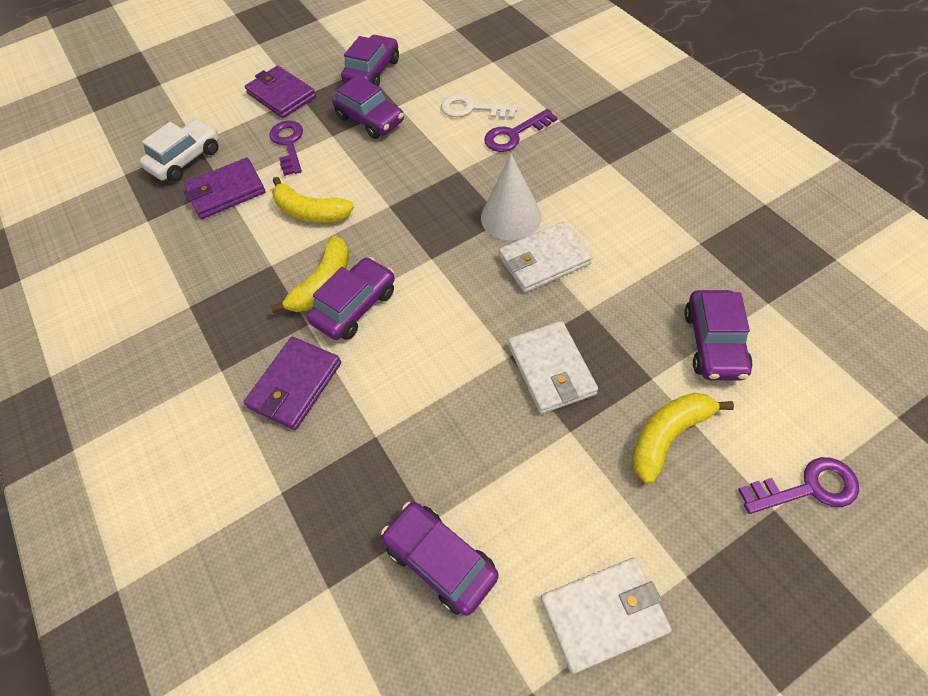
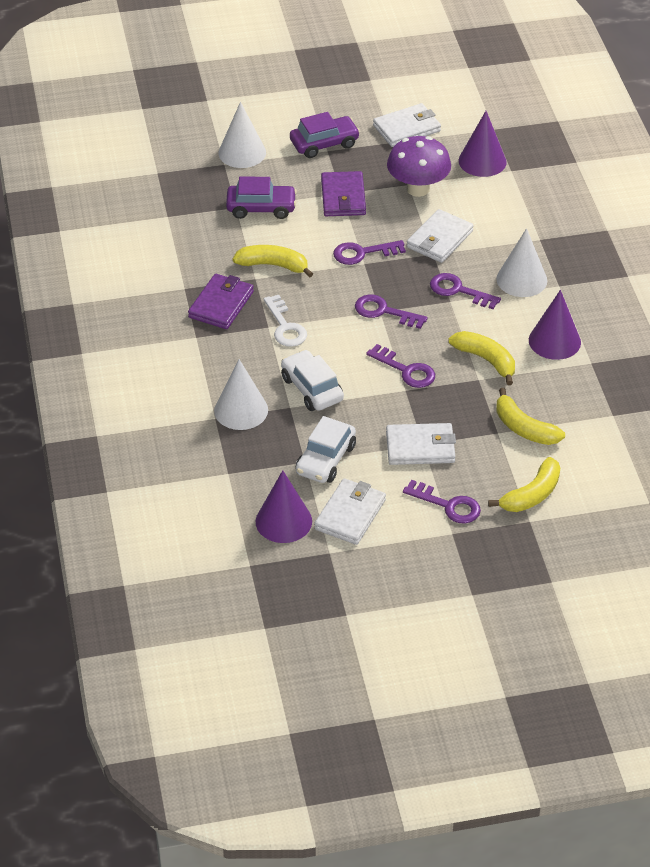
purple car: [307,257,395,340] [332,75,404,139] [341,35,399,87] [381,502,499,616] [684,290,753,381] = 5 -> [226,177,297,219] [290,112,360,158] = 2
purple cone: none = 0 -> [255,470,312,543] [459,111,507,177] [529,290,581,360] = 3
purple key: [269,121,303,176] [484,109,557,152] [738,457,859,514] = 3 -> [333,240,406,265] [355,295,428,329] [366,344,435,388] [403,480,481,524] [430,273,501,309] = 5
purple mushroom: none = 0 -> [387,136,451,197] = 1
purple wallet: [184,158,265,219] [244,337,341,430] [245,66,316,118] = 3 -> [188,274,254,329] [321,171,366,216] = 2
white car: [140,119,219,182] = 1 -> [281,350,344,411] [295,416,356,483] = 2
white cone: [481,154,542,240] = 1 -> [214,359,268,430] [218,102,266,168] [496,228,547,297] = 3
white wallet: [499,221,593,293] [508,321,598,414] [541,558,672,674] = 3 -> [314,478,386,545] [373,103,441,147] [386,423,456,465] [407,209,474,263] = 4
yellow banana: [271,236,349,313] [272,177,354,223] [632,393,734,484] = 3 -> [233,245,313,278] [448,331,515,385] [488,457,560,512] [496,388,565,445] = 4

